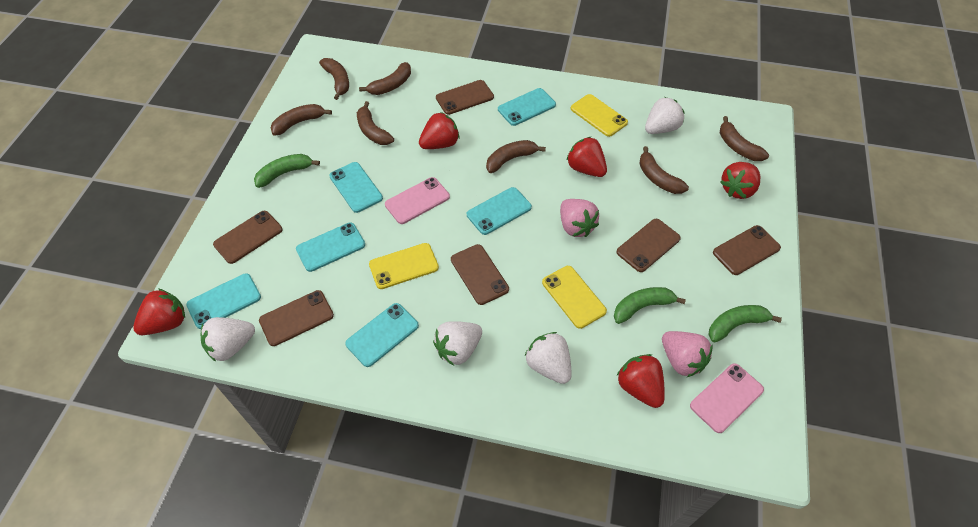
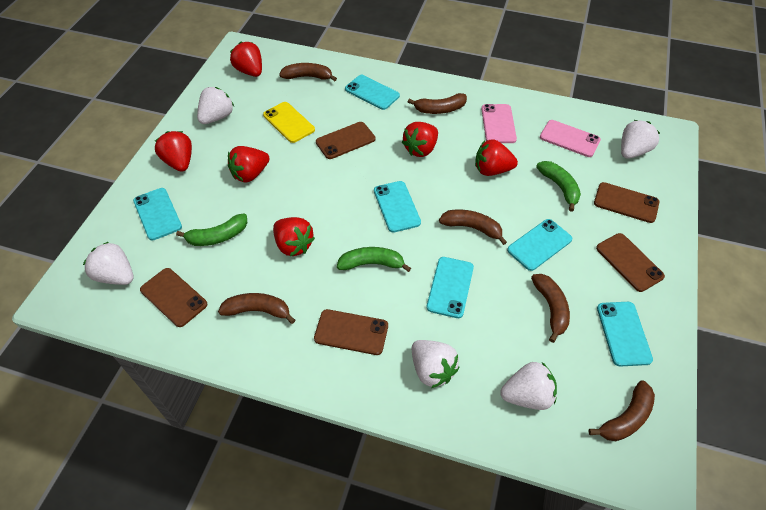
brown banana: [271,104,332,136] [319,58,349,100] [357,101,394,145] [359,62,411,95] [486,140,546,173] [639,146,689,194] [720,116,769,161] = 7 -> [218,293,295,324] [279,63,337,81] [408,93,467,114] [439,210,507,245] [531,274,570,343] [588,380,655,441] = 6
brown phone: [213,211,283,264] [259,290,334,346] [436,80,494,115] [451,244,509,305] [616,219,681,272] [713,225,781,275] = 6 -> [140,268,207,327] [314,309,388,355] [316,122,376,159] [594,182,659,223] [596,233,665,292] = 5
pink strawberry: [560,199,599,237] [662,331,712,377] = 2 -> none = 0
red strawberry: [133,288,185,335] [419,112,459,149] [566,137,607,177] [617,354,665,408] [720,162,760,199] = 5 -> [155,131,192,172] [228,146,270,183] [230,42,262,77] [273,217,315,256] [402,122,438,157] [475,139,518,176] = 6
white strawberry: [201,317,255,362] [433,321,482,366] [525,332,572,384] [645,97,685,134] = 4 -> [83,242,133,285] [197,87,234,124] [412,340,459,388] [500,362,557,410] [621,120,660,159] = 5
yellow phone: [369,243,439,289] [542,266,607,329] [571,94,628,137] = 3 -> [263,102,315,143] = 1

